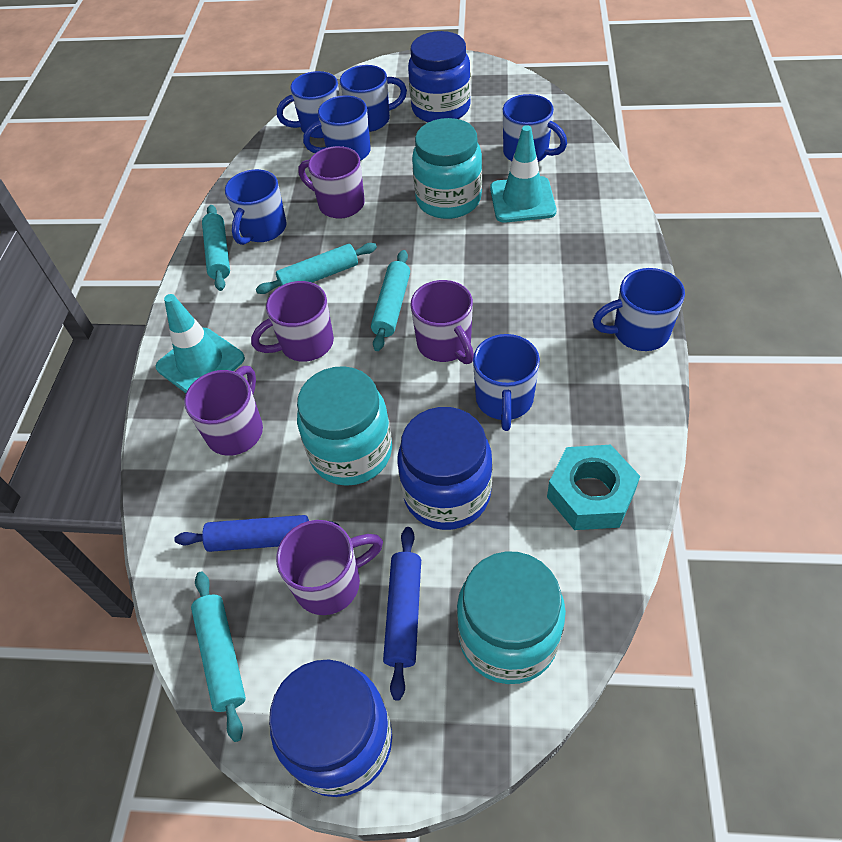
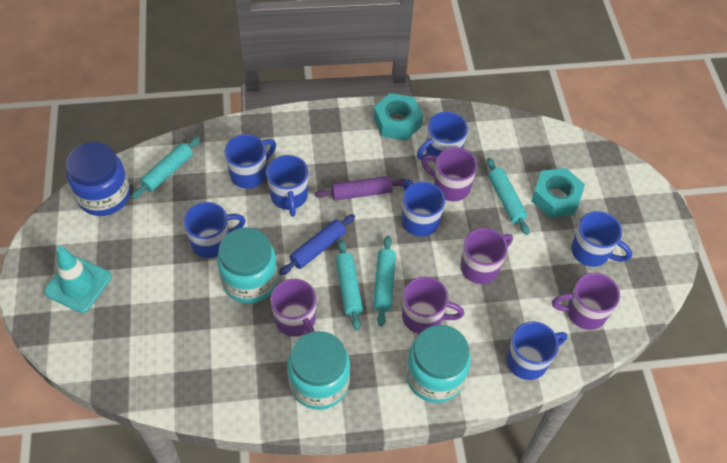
blue jar: [269,659,392,797] [398,407,492,530] [408,31,471,122] = 3 -> [66,142,130,216] = 1
blue rolling pin: [174,515,339,552] [383,527,421,701] = 2 -> [279,214,355,275] = 1
purple rolling pin: none = 0 -> [315,176,406,200] = 1
turquoise nut: [547,445,640,530] = 1 -> [374,93,423,141] [531,168,585,218] = 2
turquoise traffic cone: [156,294,245,393] [490,125,557,223] = 2 -> [44,245,112,313] = 1

